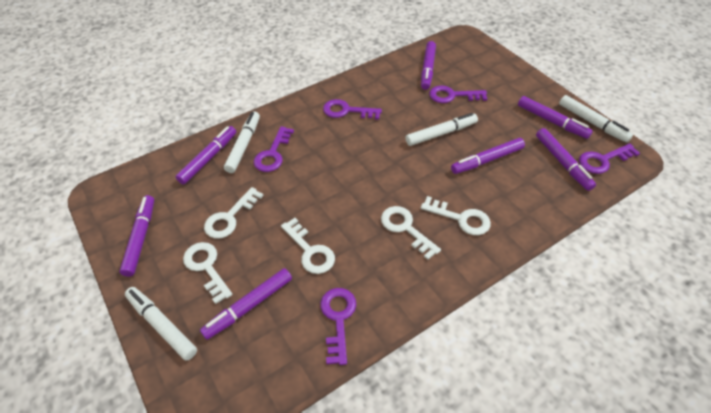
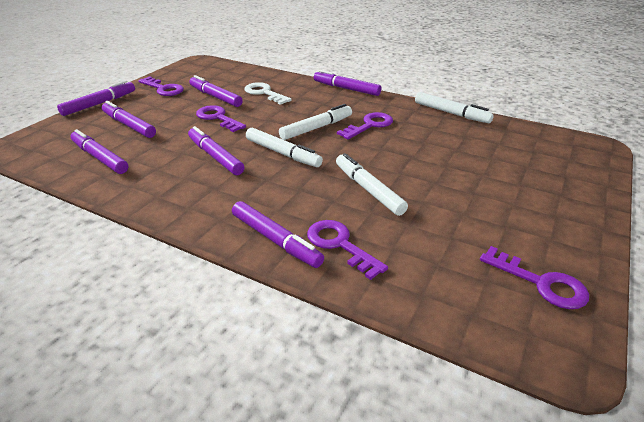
white key: [183,242,233,304] [204,187,264,238] [281,218,335,274] [381,206,441,260] [421,196,491,235] = 5 -> [245,82,292,105] = 1

